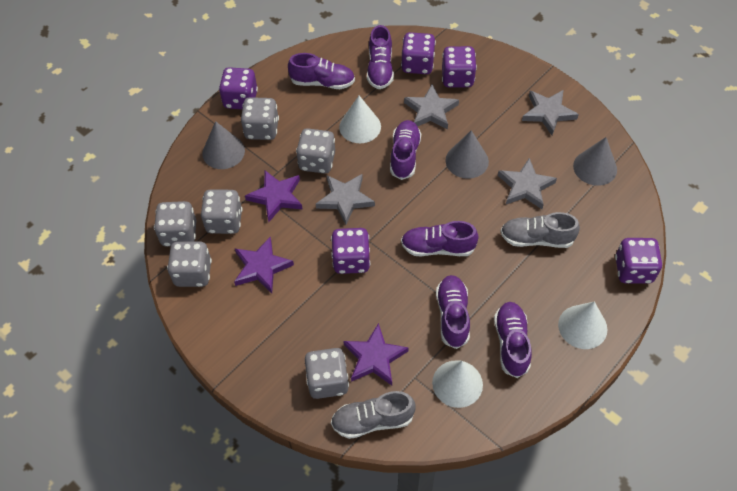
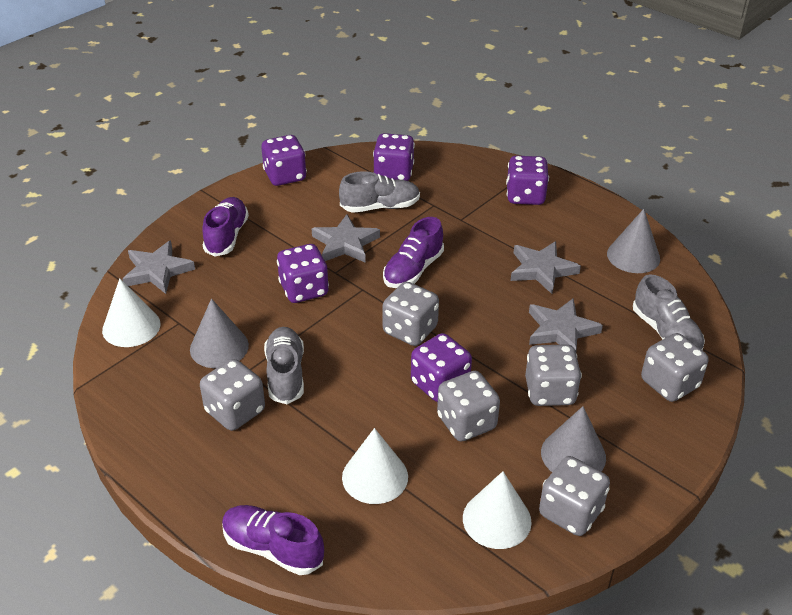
grey shoe: [331,391,416,439] [500,212,580,248] = 2 -> [264,327,304,404] [339,171,420,213] [633,274,705,350] = 3
purple shoe: [288,53,355,89] [367,25,394,89] [390,120,421,180] [401,221,479,256] [436,275,470,349] [494,302,532,378] = 6 -> [202,197,249,257] [222,505,324,575] [383,217,444,288] = 3
purple star: [234,237,294,293] [245,170,303,222] [343,323,409,385] = 3 -> none = 0

